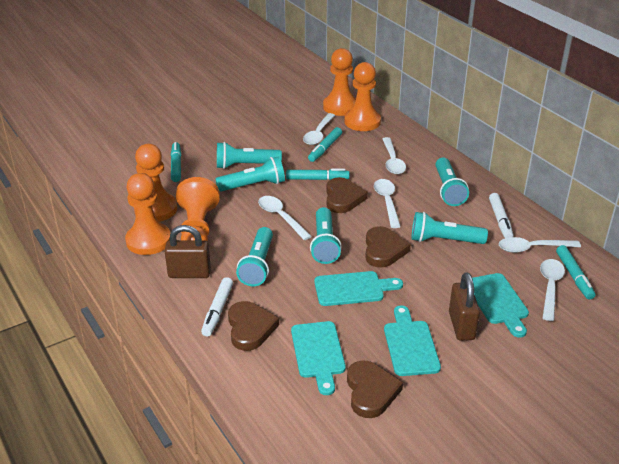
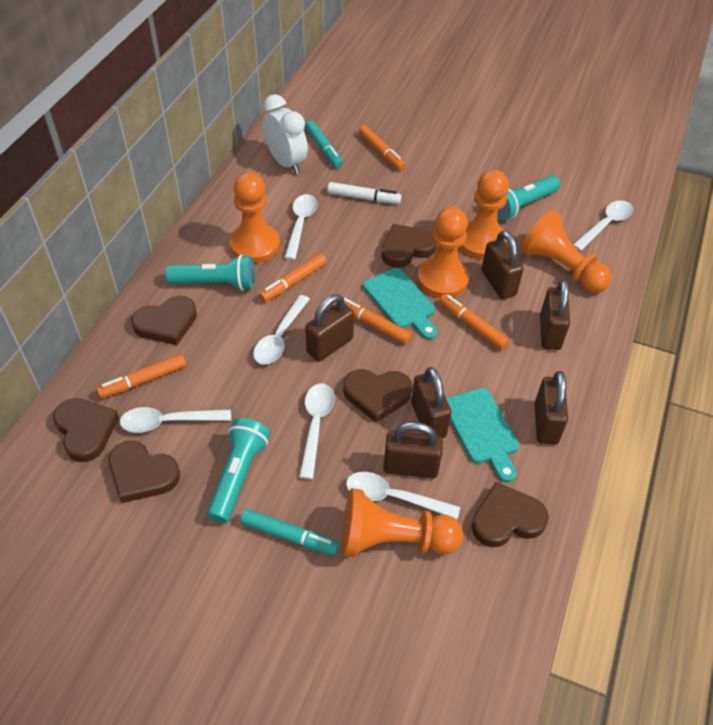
brown heart: [228,301,279,351] [326,177,368,213] [347,360,403,418] [365,226,411,268] = 4 -> [53,398,119,462] [108,440,180,503] [131,295,197,345] [343,369,413,423] [381,224,437,268] [472,482,549,547] = 6
brown padlock: [165,225,211,278] [449,273,480,341] = 2 -> [305,295,354,362] [383,422,443,479] [411,367,452,438] [482,230,524,299] [534,371,568,445] [540,279,570,350] = 6
orange marker: none = 0 -> [96,354,186,399] [259,254,327,302] [344,298,412,345] [359,125,406,171] [439,294,509,350] = 5
turquoise cutting board: [291,321,346,395] [314,271,403,306] [384,306,441,376] [472,273,529,338] = 4 -> [363,268,437,339] [446,388,519,482] = 2
turquoise flashlight: [215,156,285,192] [217,142,282,169] [236,227,273,286] [310,207,342,264] [411,212,488,244] [435,158,469,206] = 6 -> [165,255,255,291] [207,418,270,523] [497,175,560,221] = 3
turquoise marker: [171,142,181,182] [286,169,350,180] [308,127,342,162] [556,245,595,299] = 4 -> [240,509,339,555] [305,120,343,168] = 2
white clock: none = 0 -> [263,94,308,174] = 1
white marker: [201,277,233,336] [489,193,514,238] = 2 -> [327,182,401,204] = 1

